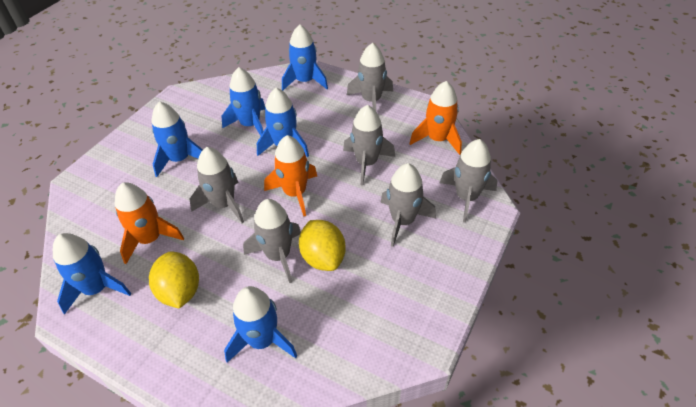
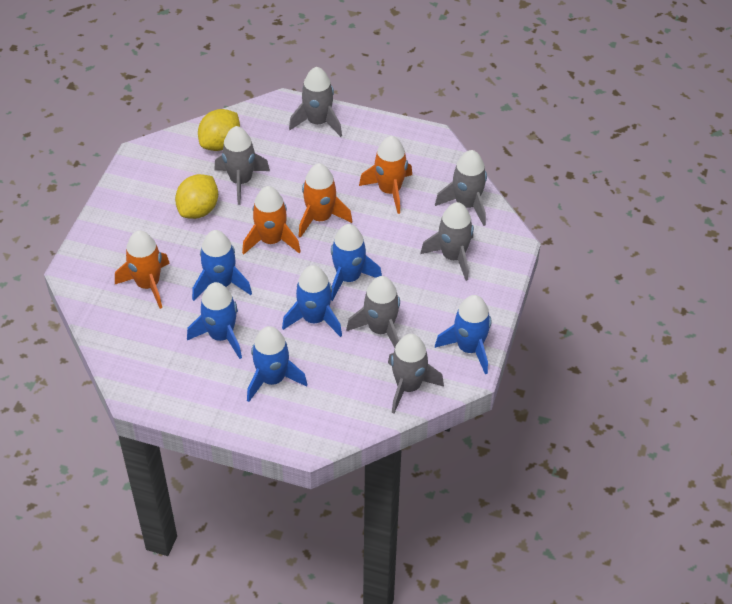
orange rocket: [115,182,184,264] [264,135,317,217] [409,81,462,155] = 3 -> [115,230,170,309] [242,186,301,255] [298,163,353,238] [359,136,412,214] = 4

